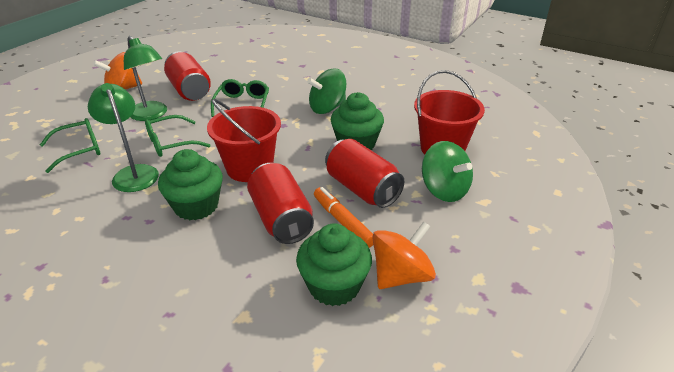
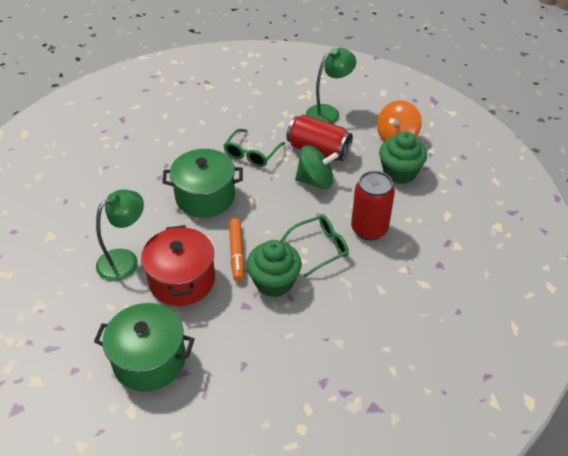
green cupcake: [158,149,223,220] [296,223,372,306] [331,92,384,150] = 3 -> [246,240,302,297] [379,131,427,184] = 2
green glasses: [40,118,101,173] [145,115,210,157] [211,79,269,117] = 3 -> [223,129,285,167] [280,215,349,278] = 2
green pot: none = 0 -> [94,303,195,392] [162,149,243,218] = 2
green spinning top: [307,68,346,114] [422,141,473,202] = 2 -> [295,145,339,189] = 1
orange spinning top: [93,52,142,90] [372,221,436,289] = 2 -> [377,100,422,142] = 1
red bucket: [207,99,281,182] [414,70,485,154] = 2 -> none = 0
red can: [164,52,211,101] [247,163,314,244] [325,139,405,208] = 3 -> [286,115,353,161] [351,171,395,241] = 2
red pot: none = 0 -> [141,225,215,306] = 1

